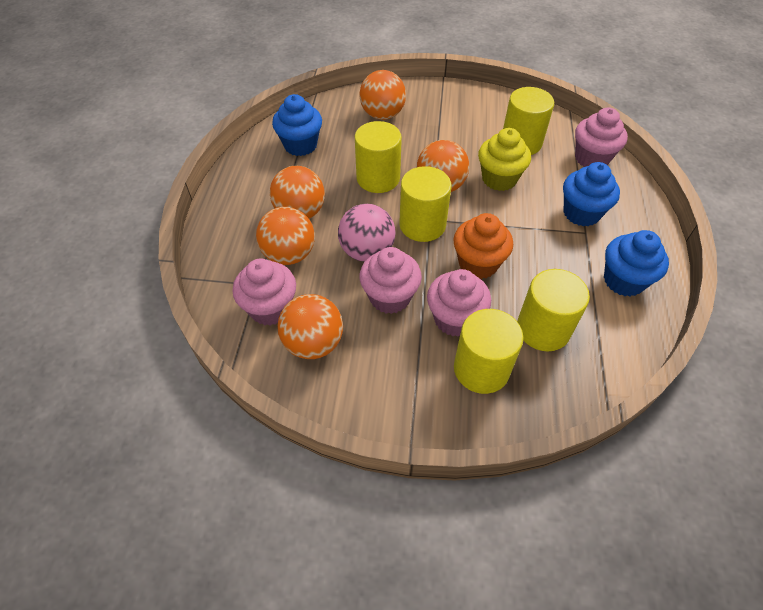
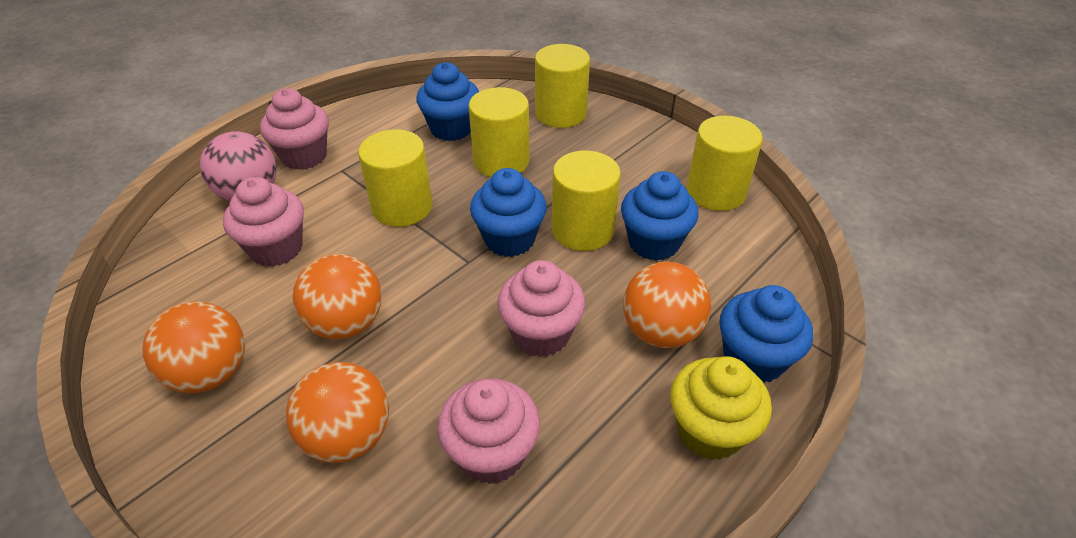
blue cupcake: [272,94,322,156] [563,162,620,227] [604,230,669,296] = 3 -> [416,62,479,141] [470,168,547,257] [621,171,698,261] [719,285,813,383] = 4
orange ball: [256,207,315,265] [270,166,325,219] [277,294,343,359] [360,70,406,120] [417,140,469,192] = 5 -> [143,301,245,393] [286,362,389,463] [293,254,382,339] [623,262,711,348] = 4
orange cupcake: [453,213,513,279] = 1 -> none = 0

